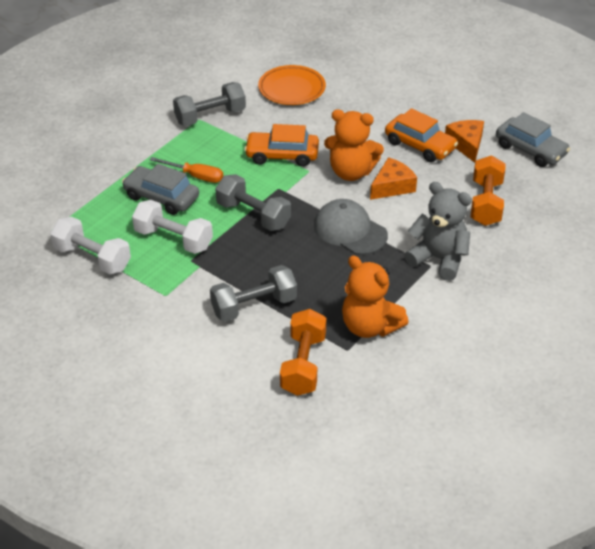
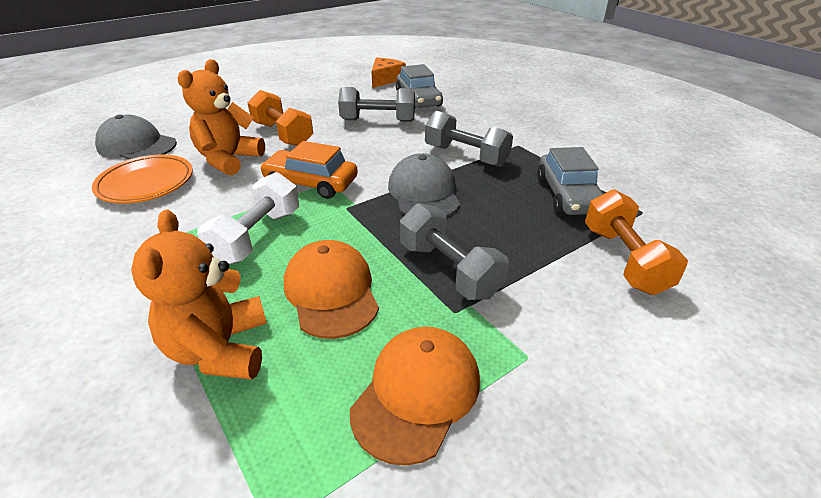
grey cap: [314,199,388,255] = 1 -> [95,114,177,160] [388,153,460,217] = 2
grey teddy bear: [404,182,472,281] = 1 -> none = 0
orange cap: none = 0 -> [284,240,379,339] [350,326,480,466] = 2
orange car: [244,124,319,167] [385,108,458,162] = 2 -> [260,141,358,199] = 1
orange cheese: [370,157,417,200] [445,120,484,163] = 2 -> [372,58,406,88] = 1
orange screwdriver: [150,157,223,183] = 1 -> none = 0
white dumbbell: [50,217,131,275] [132,200,213,254] = 2 -> [197,172,299,265] = 1

